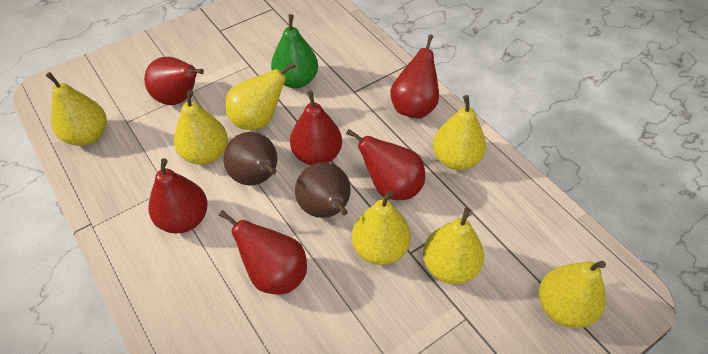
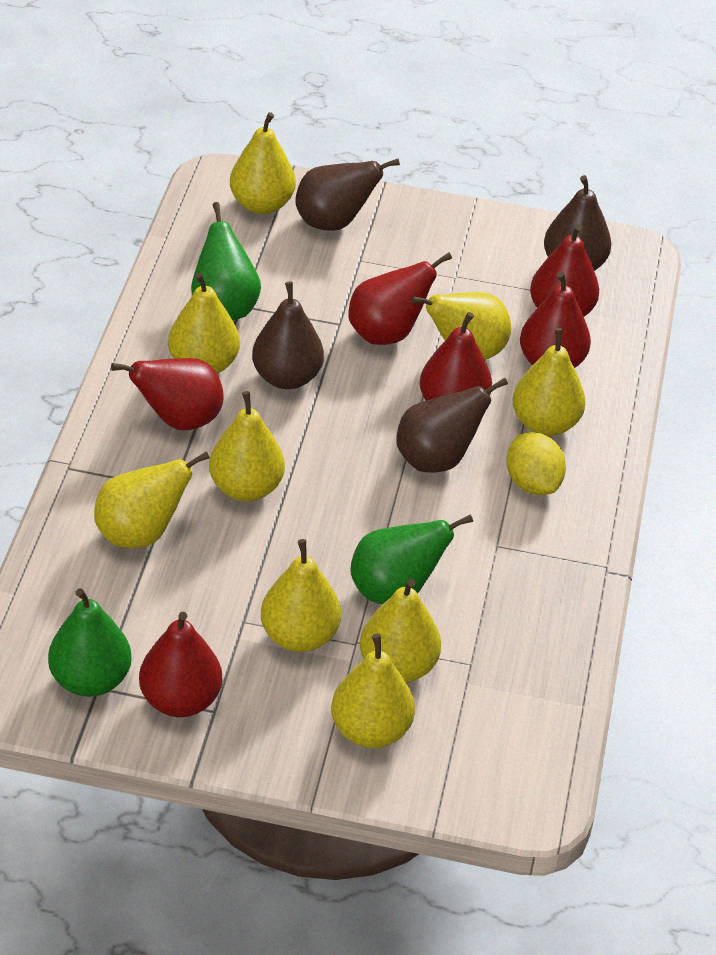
brown pear: [223,132,277,186] [295,162,351,218] = 2 -> [252,282,324,389] [295,158,400,231] [396,378,508,472] [544,175,612,271] = 4
green pear: [271,14,318,88] = 1 -> [48,588,132,697] [191,202,261,320] [350,514,473,604] = 3
yellow lemon: none = 0 -> [506,432,566,495] = 1
yellow pear: [46,72,107,146] [174,90,228,165] [226,62,296,130] [352,191,411,265] [423,207,484,284] [433,95,486,170] [539,261,606,328] = 7 -> [94,451,210,548] [168,272,240,374] [209,391,285,502] [230,112,296,214] [261,539,341,652] [331,634,415,748] [360,579,441,683] [411,292,511,360] [513,328,586,436] = 9

